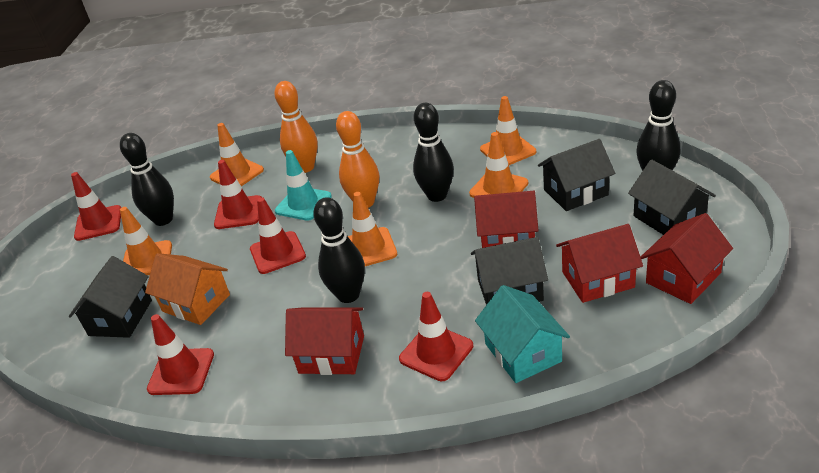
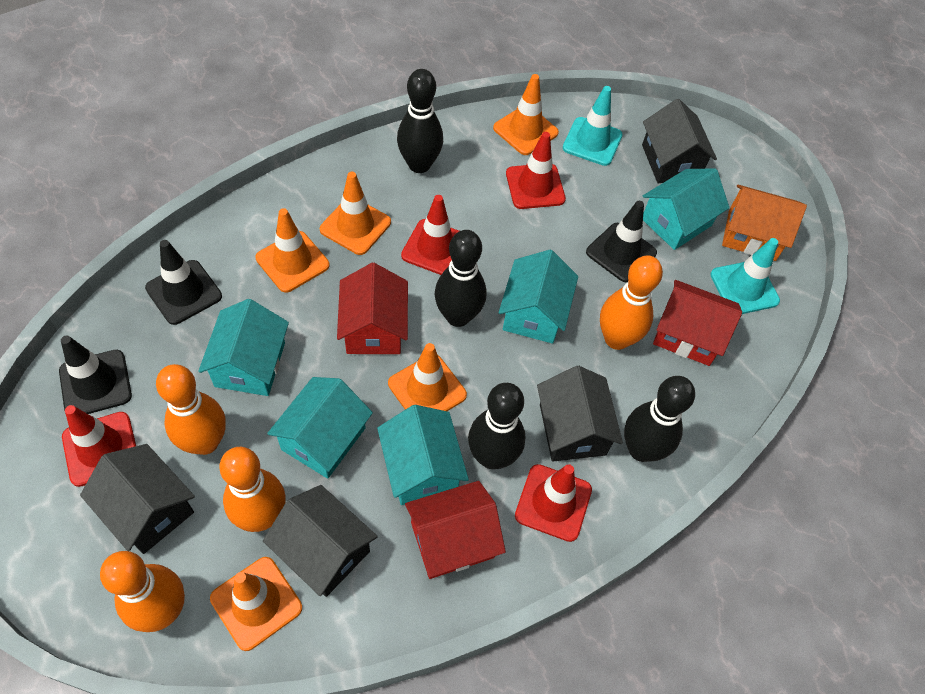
black traffic cone: none = 0 -> [59,335,132,414] [145,240,222,325] [586,201,657,282] = 3
orange bowling pin: [274,81,318,173] [336,111,379,208] = 2 -> [100,551,185,632] [156,364,226,455] [219,447,286,532] [600,256,663,350] = 4
red house: [285,307,364,375] [474,191,539,248] [556,224,643,303] [641,213,733,304] = 4 -> [337,263,408,354] [405,481,506,579] [653,280,742,366] = 3
red traffic cone: [71,172,121,241] [147,314,214,395] [214,160,261,229] [250,197,306,274] [399,292,473,381] = 5 -> [62,405,136,487] [401,195,459,275] [506,132,566,209] [515,464,592,542] = 4
turquoise house: [475,285,570,383] = 1 -> [198,299,289,396] [267,377,373,479] [377,405,469,505] [499,250,578,344] [643,168,729,250] = 5
turquoise traffic cone: [275,150,332,221] = 1 -> [563,86,623,166] [710,238,780,314] = 2

